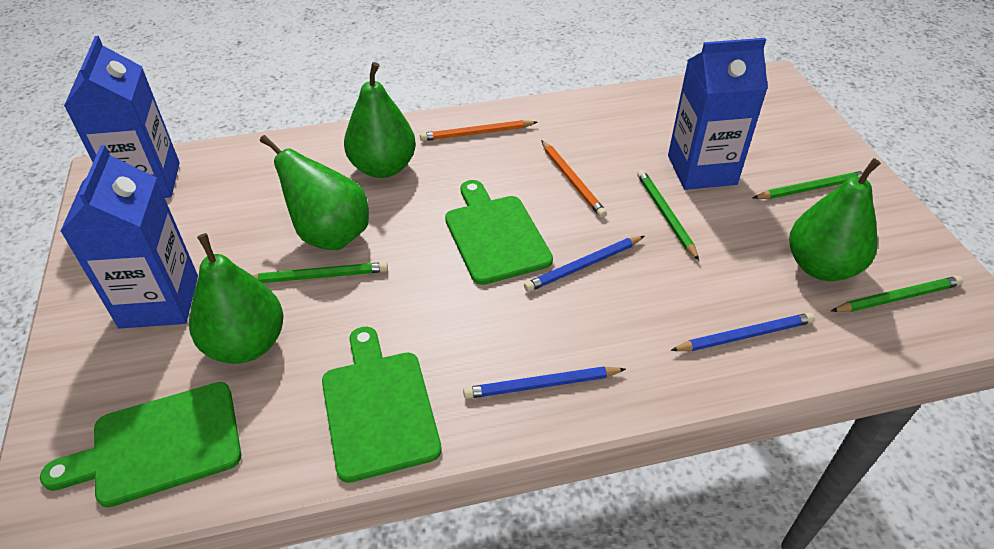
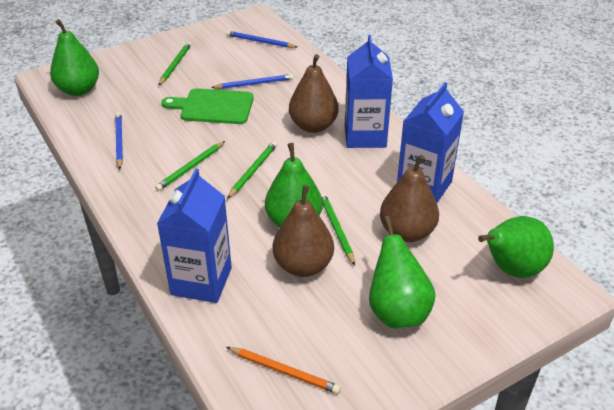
brown pear: none = 0 -> [273,185,334,277] [289,54,339,133] [380,155,439,242] = 3
green cutting board: [40,382,241,507] [322,327,442,483] [445,180,553,285] = 3 -> [161,88,254,124] = 1
orange pencil: [420,120,538,141] [541,140,607,218] = 2 -> [226,347,341,394] = 1

